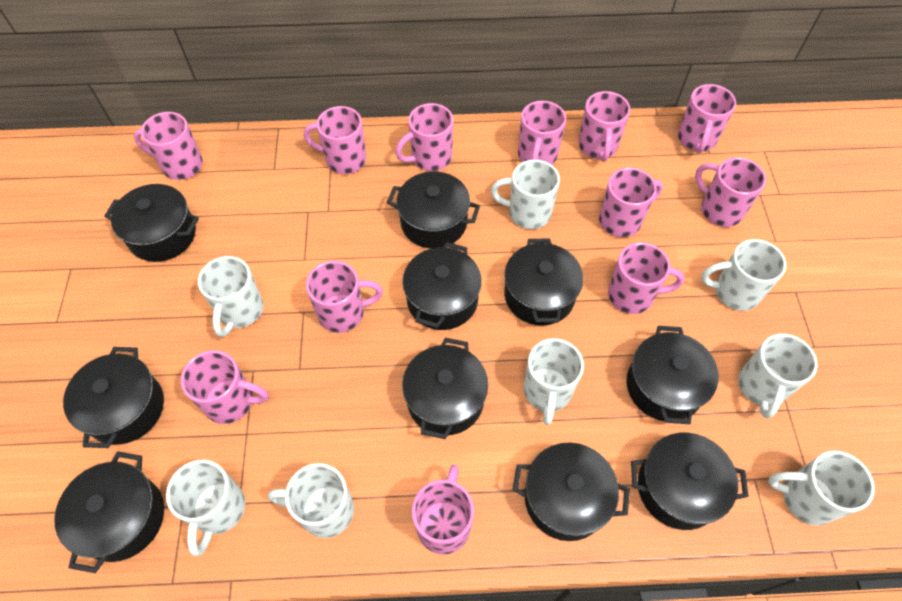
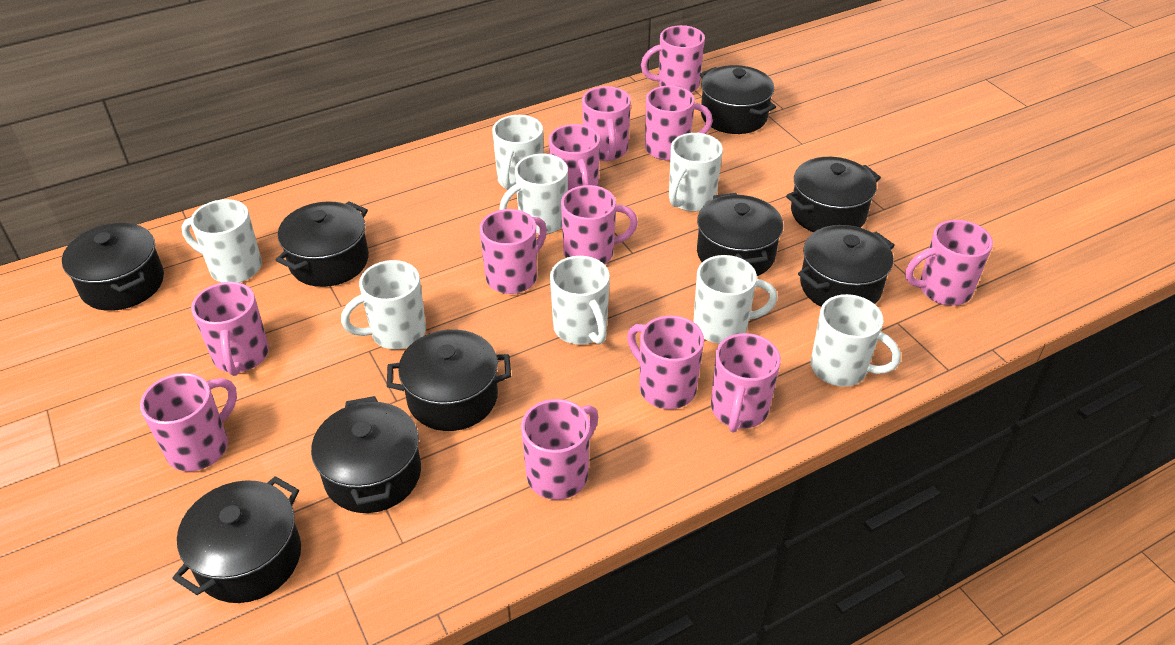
black pot: [54,452,164,573] [63,347,164,448] [104,184,199,262] [387,172,480,249] [402,338,488,439] [403,242,482,330] [504,238,583,326] [513,442,630,541] [627,326,719,424] [631,432,749,530] = 10 -> [62,223,164,311] [172,476,301,603] [276,201,369,287] [311,396,421,513] [387,329,511,431] [697,193,783,276] [700,65,776,134] [786,157,881,232] [798,225,895,307] = 9

